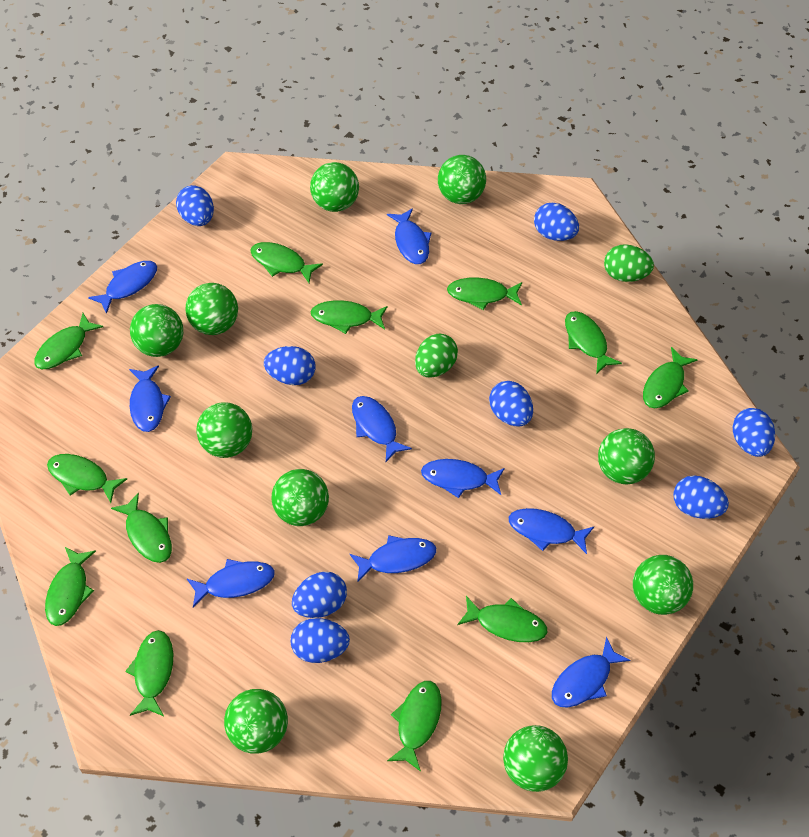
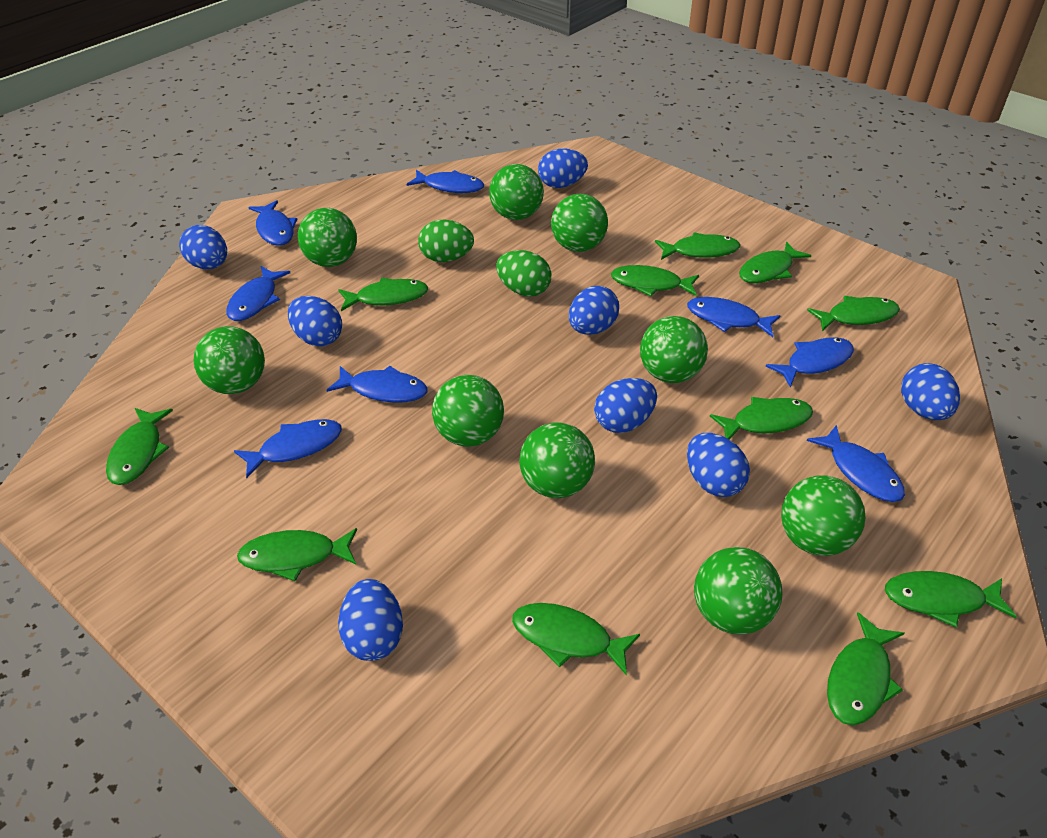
blue fish: [88,261,157,314] [129,365,171,432] [187,559,275,607] [350,535,436,583] [352,396,412,462] [387,208,431,264] [421,459,505,498] [509,508,594,554] [552,636,631,708] = 9 -> [226,266,290,321] [234,419,342,478] [248,200,297,246] [326,366,428,403] [407,170,484,193] [687,297,781,337] [766,337,854,387] [807,425,905,502] = 8
green ball: [130,304,183,357] [185,283,238,335] [196,402,252,458] [224,689,288,754] [272,469,329,526] [310,162,359,212] [438,155,486,204] [503,725,568,792] [598,428,655,484] [633,555,693,615] = 10 -> [193,326,265,394] [298,208,357,267] [432,375,504,447] [489,164,544,220] [519,423,595,498] [551,194,608,252] [640,316,708,383] [694,547,783,634] [781,475,866,556] = 9
green fish: [34,313,103,369] [45,547,96,626] [47,454,127,503] [111,492,172,563] [125,630,173,716] [250,242,323,283] [311,300,388,334] [387,681,442,772] [447,278,522,310] [457,596,547,642] [565,311,622,374] [643,347,698,409] = 12 -> [106,408,173,485] [237,528,357,581] [338,278,428,311] [512,603,640,676] [611,265,699,296] [655,232,740,260] [710,397,813,439] [739,242,811,283] [807,296,900,331] [827,612,904,725] [885,571,1017,628] = 11

